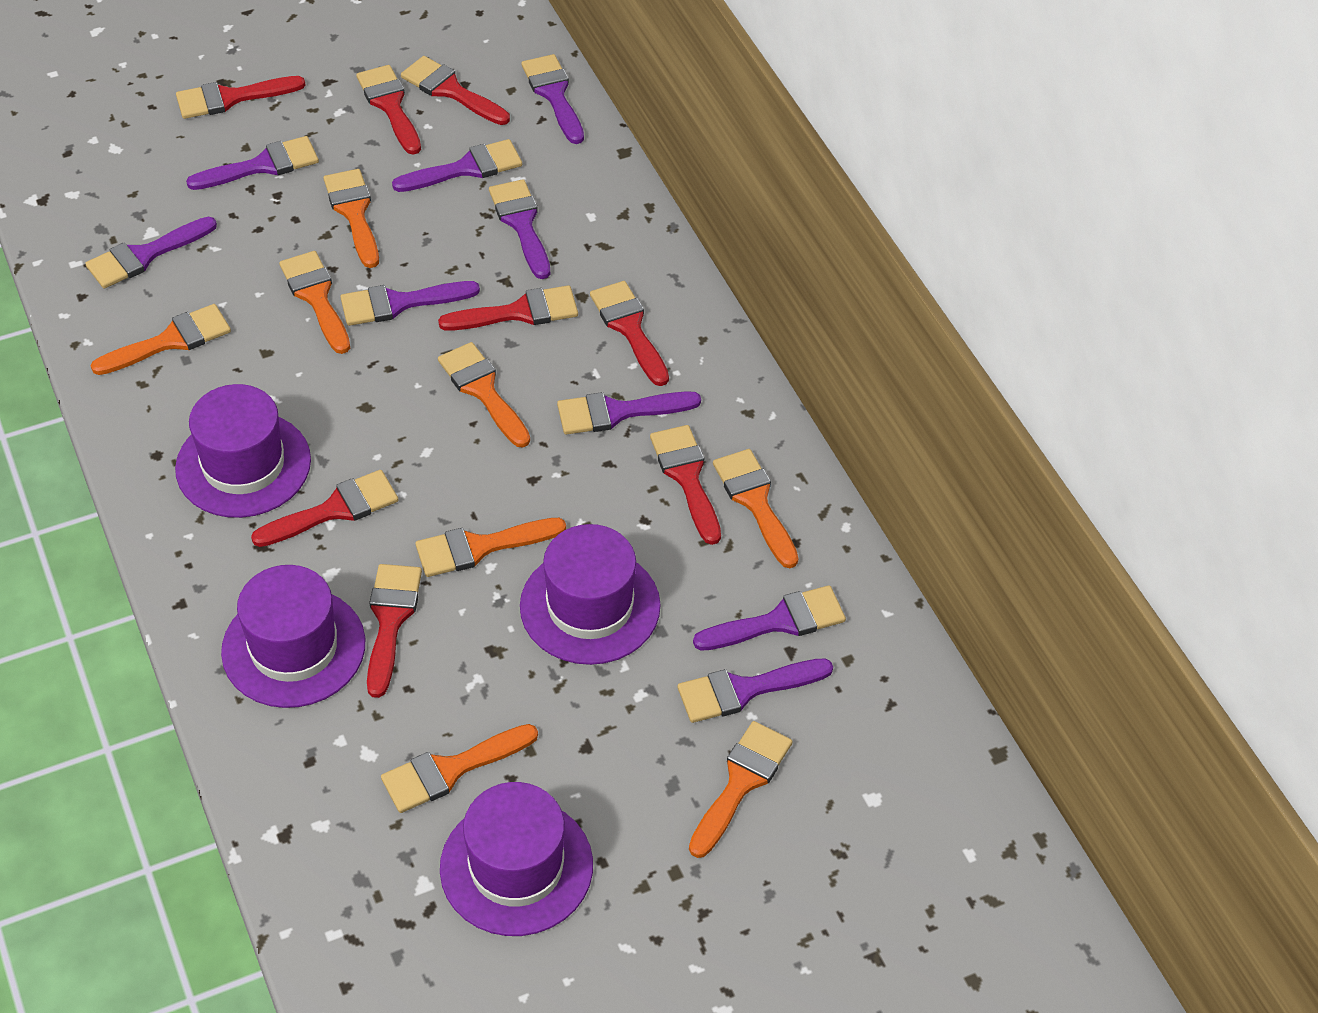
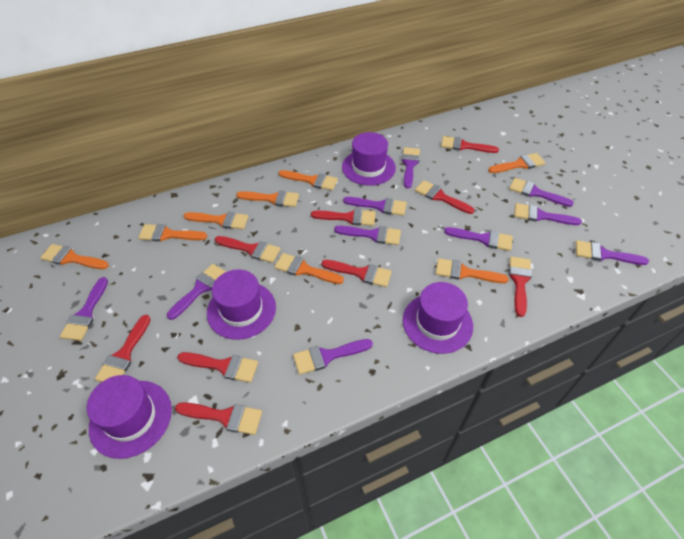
purple brush: [85,217,217,289] [186,136,319,190] [340,281,480,326] [392,139,522,192] [489,179,550,279] [521,54,584,144] [557,391,701,434] [677,658,833,723] [693,585,846,651] = 9 -> [60,277,108,341] [167,264,226,320] [293,339,373,375] [334,226,401,245] [343,197,407,216] [402,147,420,188] [444,227,513,251] [509,178,574,207] [514,203,582,225] [576,240,649,265] = 10
red brush: [176,76,305,119] [251,470,398,547] [356,65,421,155] [367,564,422,698] [401,56,510,125] [438,285,578,331] [590,281,669,386] [650,425,721,545] = 8 -> [95,315,151,382] [175,402,262,435] [177,352,258,383] [215,236,280,263] [311,209,376,226] [321,260,392,287] [415,180,475,214] [441,136,499,153] [509,256,532,317] = 9

